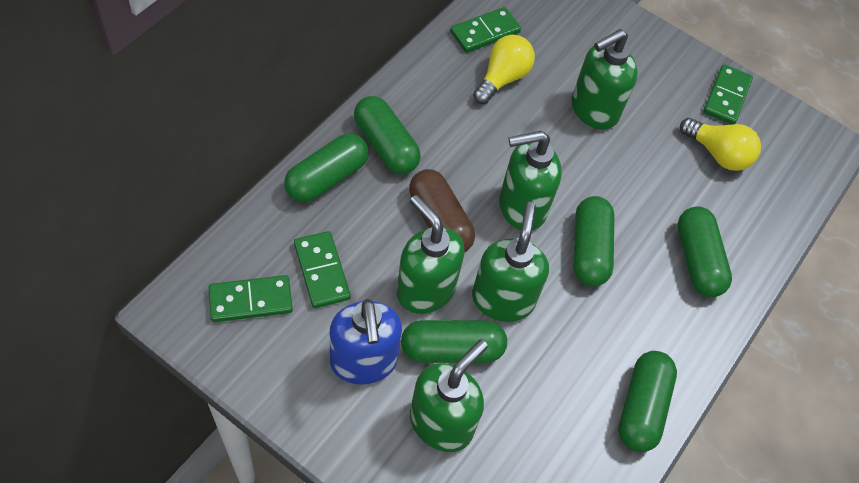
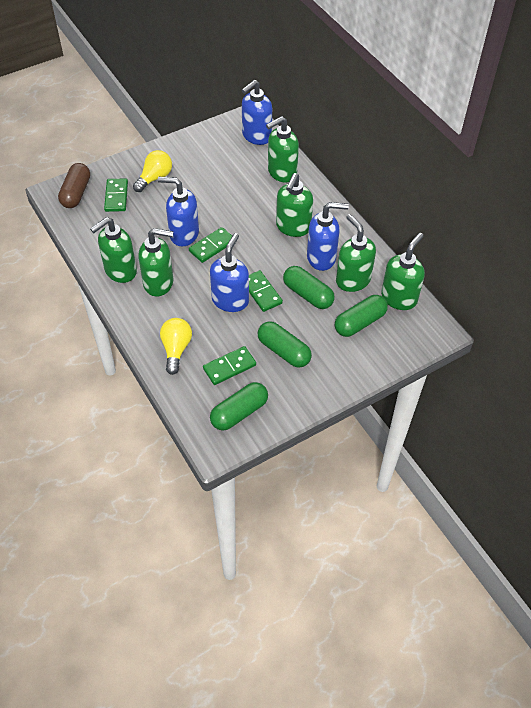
blue soap dispenser: [330,299,402,385] = 1 -> [158,177,199,246] [210,233,249,312] [242,80,272,145] [307,202,349,271] = 4
green capsule: [284,133,369,203] [354,96,421,174] [401,320,507,363] [573,196,614,286] [618,351,677,452] [677,206,732,297] = 6 -> [210,382,268,431] [258,321,312,368] [283,266,335,309] [335,295,388,337] = 4
green soap dispenser: [397,195,464,314] [410,339,488,452] [472,202,549,322] [499,131,562,230] [571,29,638,130] = 5 -> [90,217,137,283] [138,228,174,297] [266,116,299,183] [276,173,313,237] [336,214,376,292] [381,233,425,310] = 6

